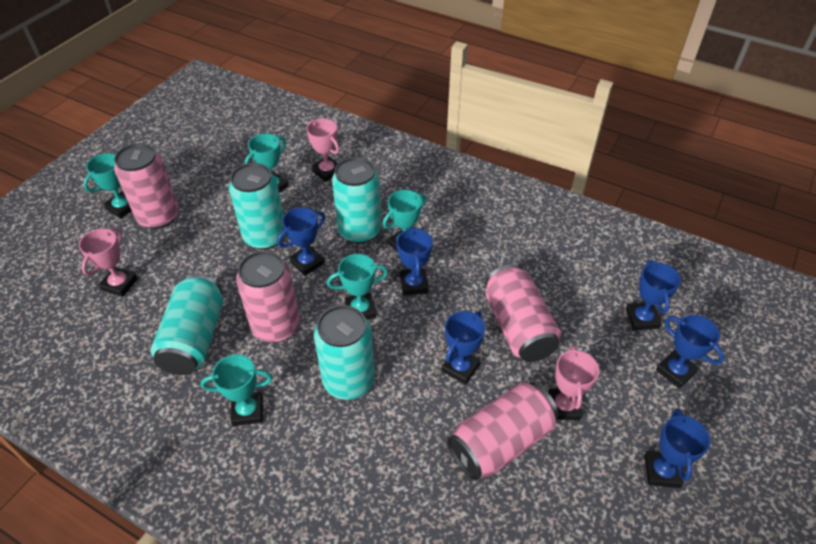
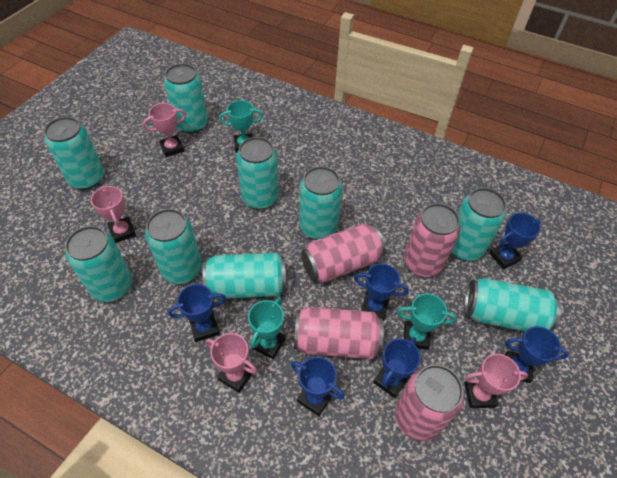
pink trophy: [79,227,138,297] [307,118,340,182] [548,345,599,421] = 3 -> [91,185,136,243] [142,103,186,157] [206,333,257,393] [464,354,528,408] = 4
turquoise can: [150,274,223,375] [229,163,285,250] [314,305,375,400] [332,157,381,244] = 4 -> [44,117,104,190] [65,226,132,302] [145,209,202,284] [164,64,208,133] [202,253,286,299] [236,137,279,210] [299,166,343,240] [451,188,507,261] [465,278,561,332] = 9
turquoise trophy: [83,153,132,219] [201,354,272,426] [245,133,288,193] [327,254,388,320] [383,190,426,252] = 5 -> [219,100,263,153] [248,298,285,359] [397,294,456,350] = 3

